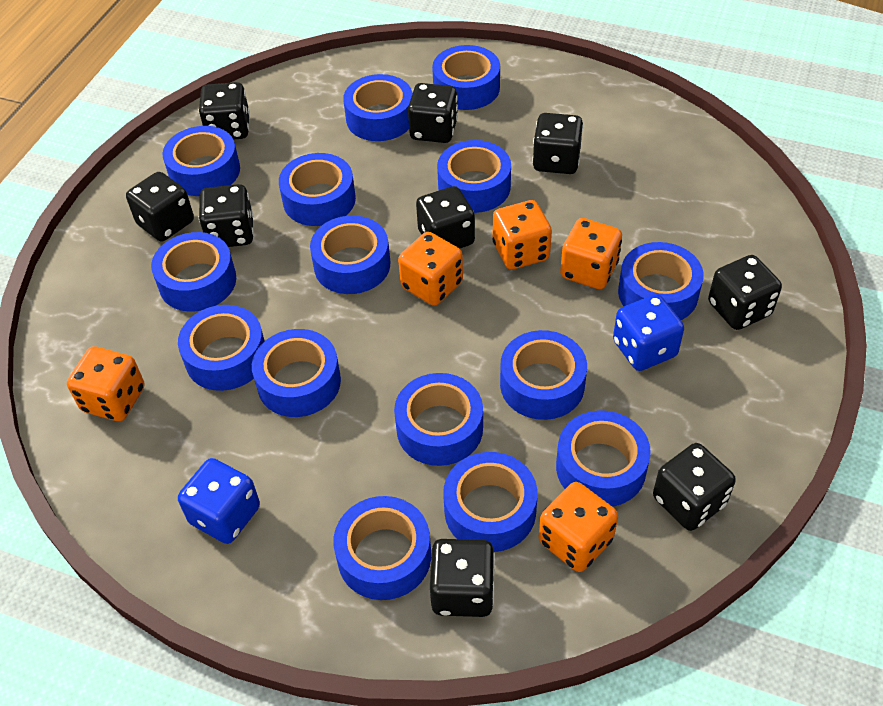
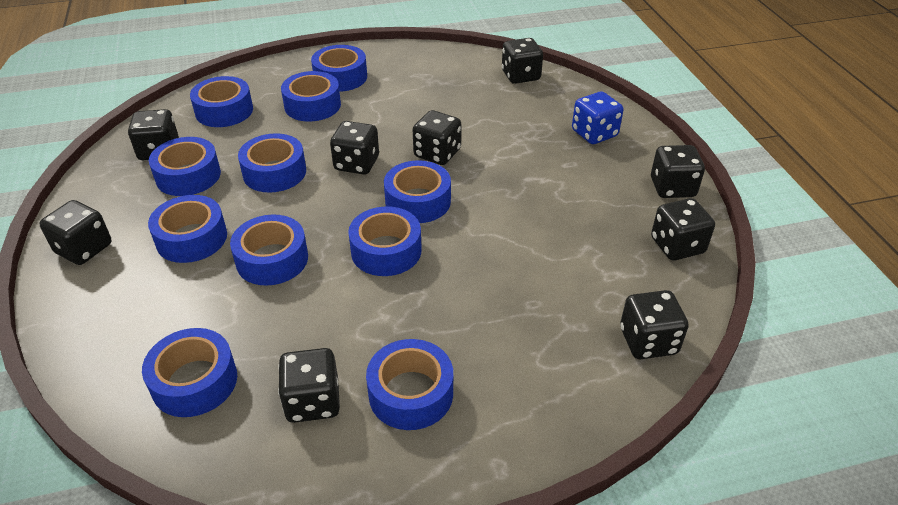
blue dice: [178,458,260,544] [613,294,684,371] = 2 -> [572,91,624,144] = 1
blue tape: [151,232,236,312] [162,126,240,196] [178,305,265,391] [252,329,341,417] [279,153,356,226] [310,216,390,294] [333,496,431,600] [343,74,412,141] [394,373,483,466] [432,45,500,110] [437,140,511,213] [443,452,537,552] [500,330,587,420] [556,410,651,507] [618,242,704,320] = 15 -> [142,328,237,417] [148,195,227,263] [149,137,221,196] [190,76,253,127] [230,214,308,286] [238,133,306,193] [281,71,341,122] [311,45,367,92] [348,207,422,276] [366,339,453,430] [384,160,451,223] = 11
orange dice: [67,346,145,421] [398,232,463,306] [493,200,552,270] [539,482,618,572] [560,218,622,289] = 5 -> none = 0

